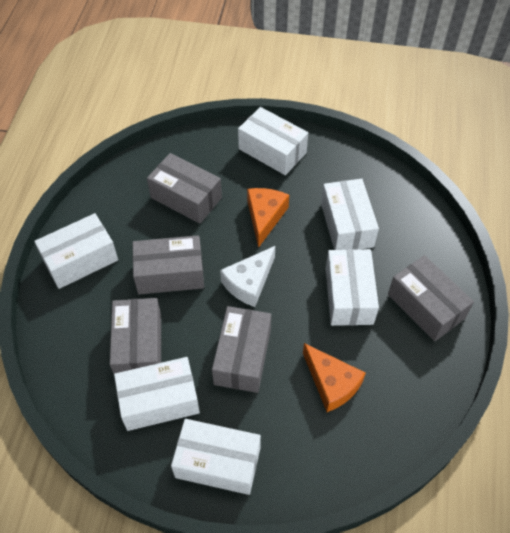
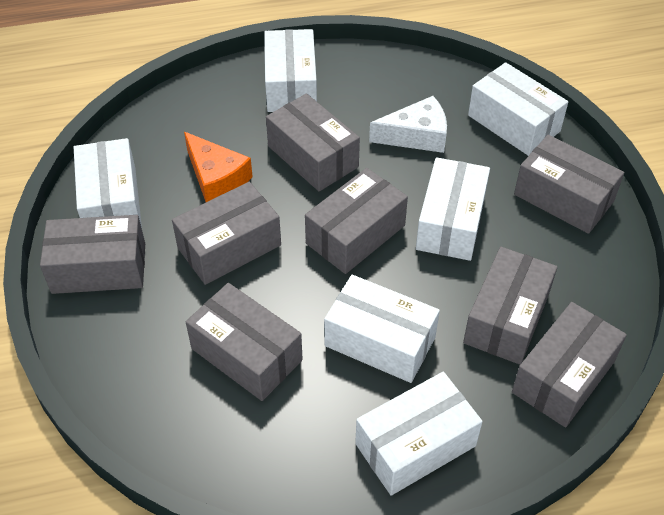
grey box: [110,298,161,374] [132,235,204,294] [147,153,222,224] [212,306,271,393] [388,255,474,342] = 5 -> [40,215,145,294] [172,182,281,285] [186,283,303,401] [266,93,360,191] [305,168,408,274] [463,247,558,365] [512,302,627,427] [514,135,624,234] = 8
orange cheese: [247,188,289,248] [303,343,366,412] = 2 -> [184,132,253,202] = 1

